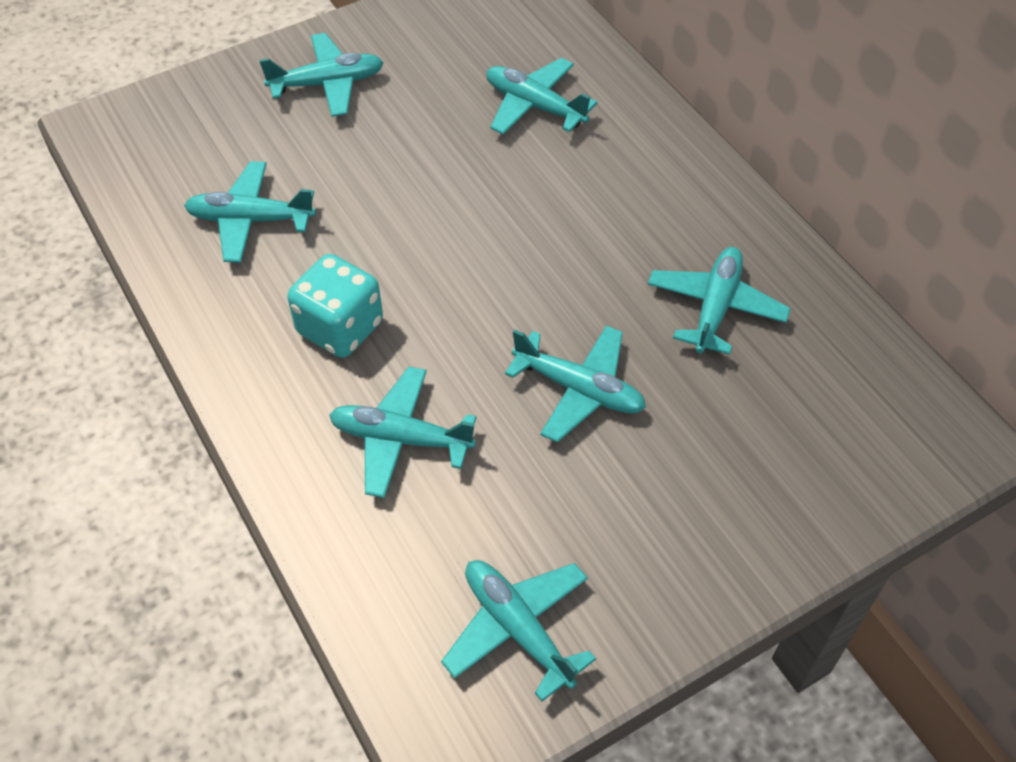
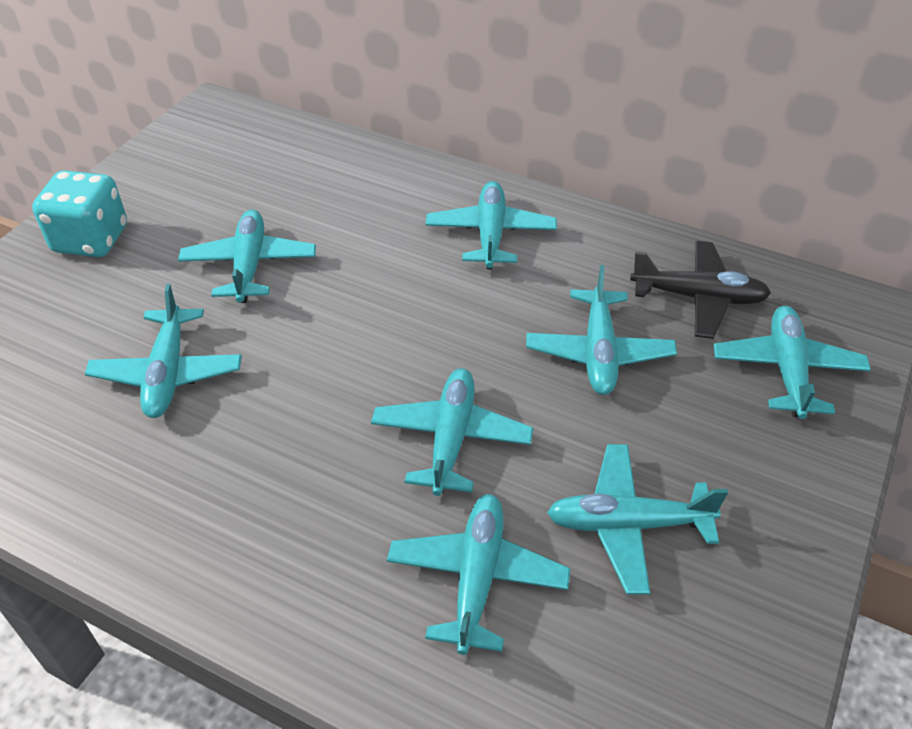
black plane: none = 0 -> [630,241,771,339] = 1
turquoise plane: [184,161,316,263] [259,33,384,117] [329,367,477,498] [441,560,596,702] [487,58,597,135] [505,325,646,442] [648,247,791,355] = 7 -> [85,284,242,418] [178,209,316,303] [371,368,533,496] [387,494,570,655] [426,181,557,269] [526,265,677,395] [547,444,728,595] [714,306,871,419] = 8

